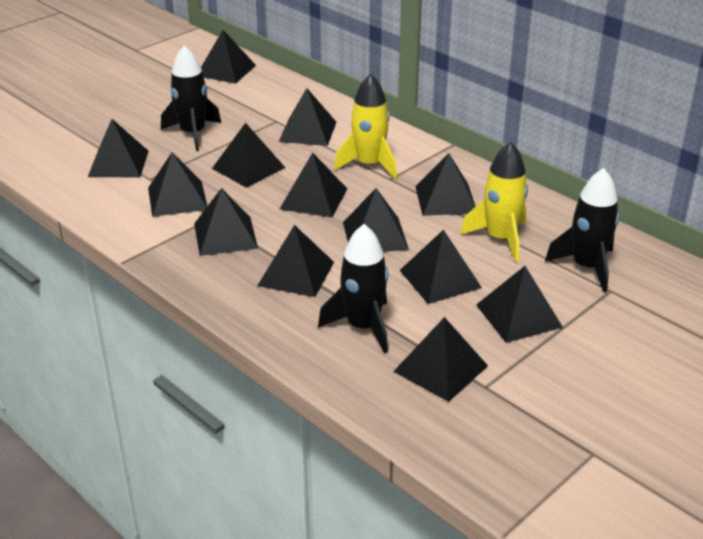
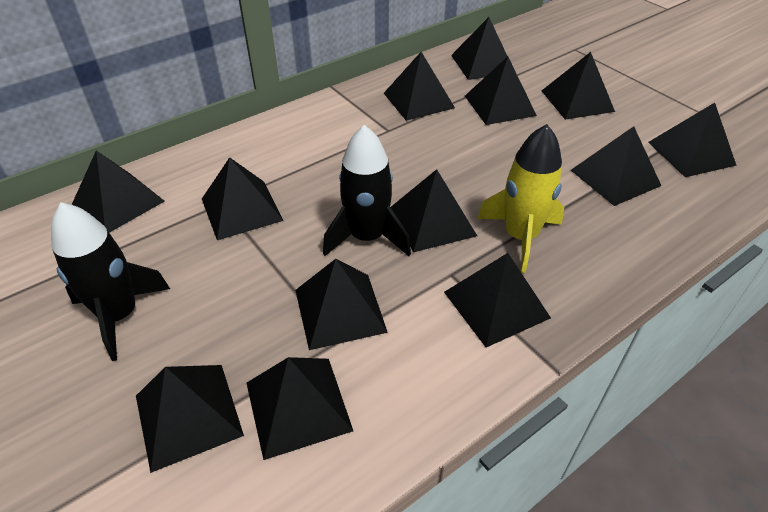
black rocket: [161,45,221,151] [318,224,388,354] [545,168,619,293] = 3 -> [51,202,170,361] [323,125,411,256] = 2
yellow rocket: [334,73,397,179] [461,141,528,262] = 2 -> [477,124,564,273] = 1

